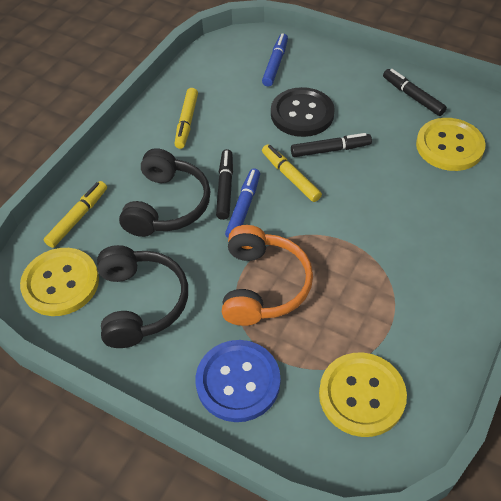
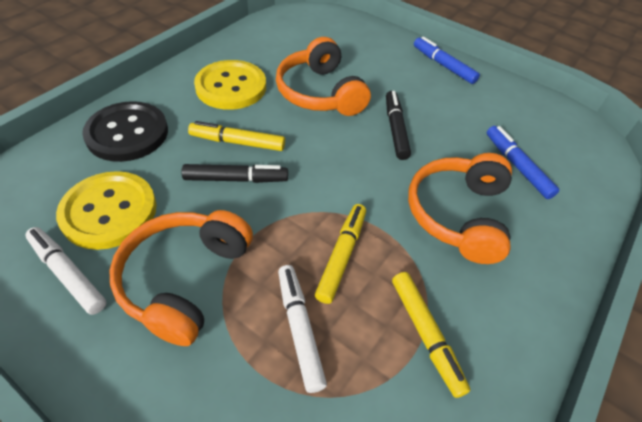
black headphones: [97,245,188,348] [119,148,211,237] = 2 -> none = 0
black marker: [216,149,233,220] [291,133,372,157] [383,69,447,116] = 3 -> [182,164,288,183] [386,91,411,160] = 2
blue button: [195,340,280,422] = 1 -> none = 0
orange headphones: [222,225,313,326] = 1 -> [109,210,253,346] [276,37,371,116] [408,153,512,264] = 3
white marker: none = 0 -> [25,227,107,315] [278,265,327,393] = 2
yellow button: [20,248,99,316] [319,352,407,437] [416,118,486,171] = 3 -> [56,171,157,250] [194,60,266,110] = 2

